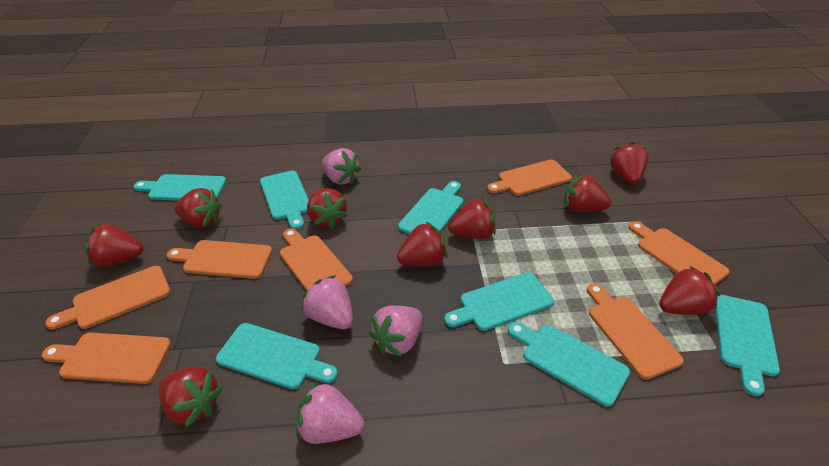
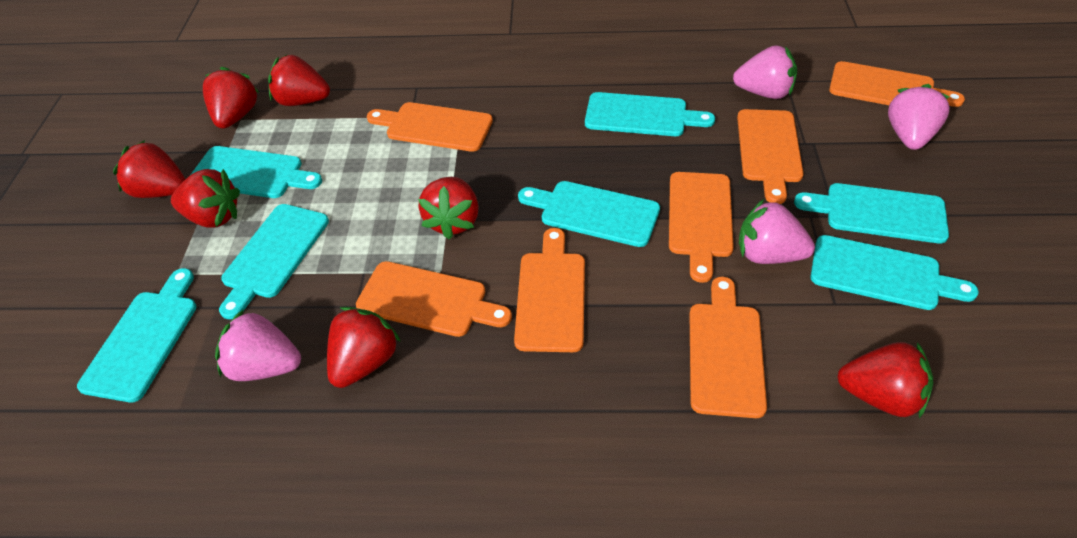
red strawberry: [85,224,143,267] [159,367,223,428] [174,188,222,228] [307,188,348,229] [397,222,448,266] [448,198,496,239] [564,174,611,212] [610,142,649,184] [659,266,720,315] = 9 -> [113,140,185,198] [171,169,240,228] [203,67,259,129] [268,55,330,106] [327,307,401,388] [418,177,479,239] [837,342,934,418] = 7

